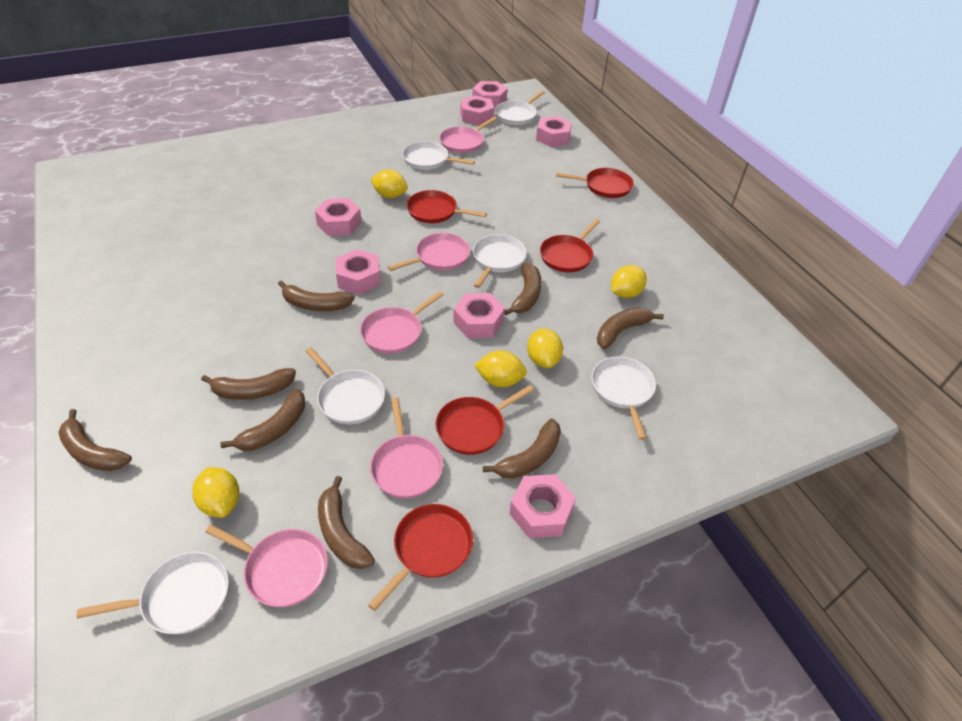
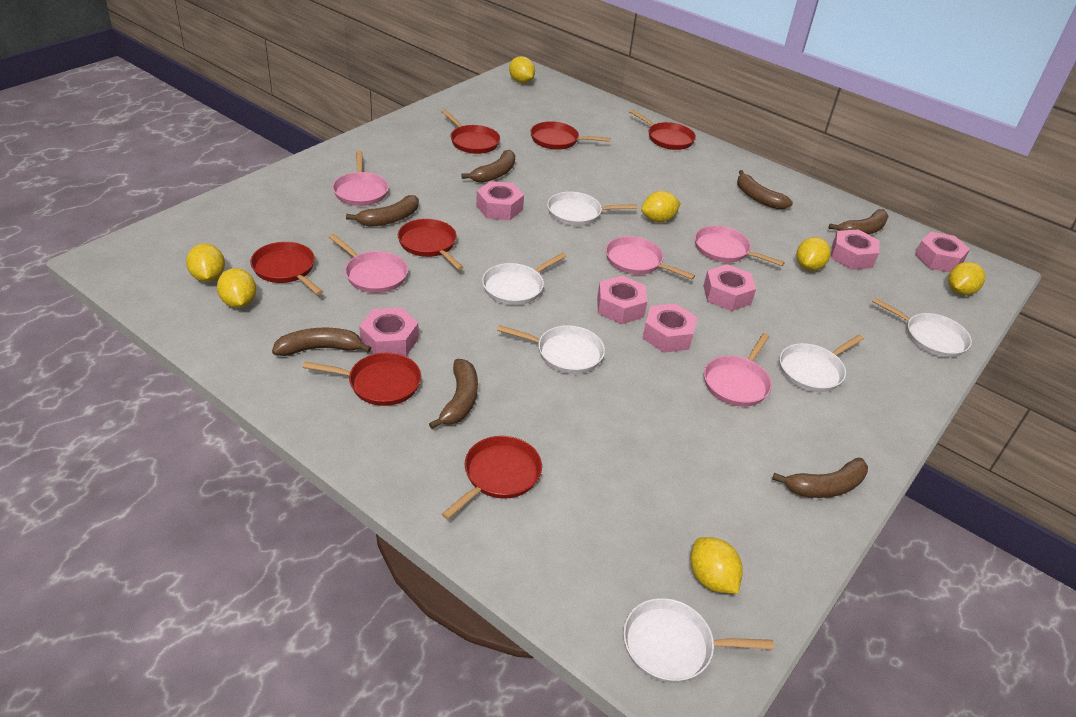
brown banana: [58,409,132,471] [201,368,296,400] [220,389,305,451] [278,281,355,311] [318,476,375,569] [483,418,561,479] [504,263,542,316] [597,307,664,349] = 8 -> [272,328,371,356] [346,195,419,227] [429,359,478,429] [461,150,515,183] [737,170,793,209] [772,458,868,498] [829,209,889,235] = 7
red pan: [368,504,473,611] [406,190,487,223] [436,385,534,455] [540,219,600,273] [556,168,634,198] = 5 -> [250,242,323,295] [303,353,421,406] [398,219,464,270] [441,110,500,154] [442,436,542,519] [530,121,610,150] [629,109,696,150] = 7
yellow lemon: [192,467,239,518] [371,169,408,198] [474,351,527,387] [527,329,563,368] [611,265,647,298] = 5 -> [186,243,225,282] [217,268,256,308] [509,56,535,83] [641,191,681,222] [691,537,743,594] [797,237,831,271] [948,262,985,295] = 7

